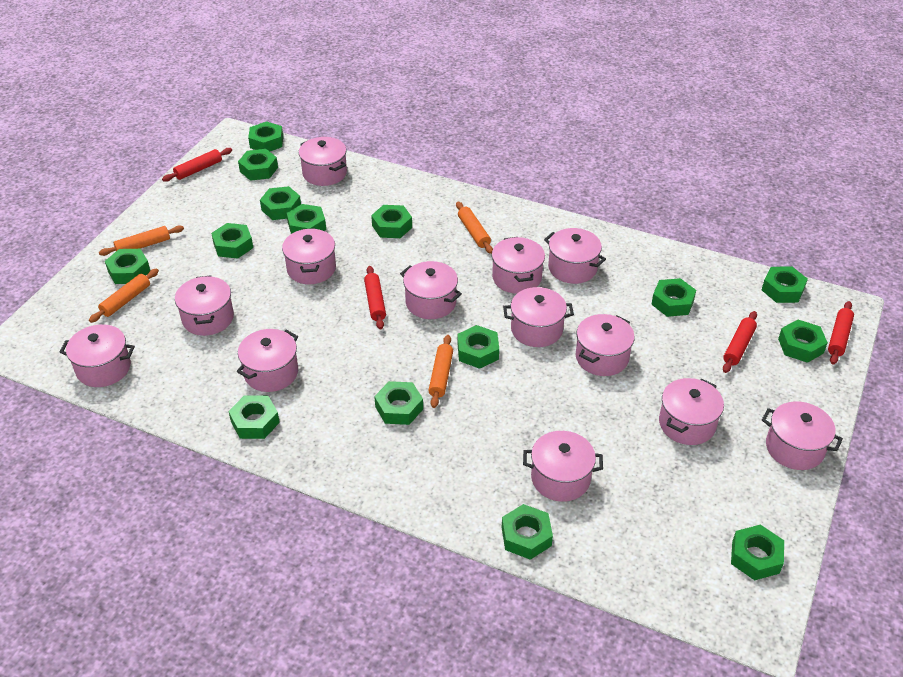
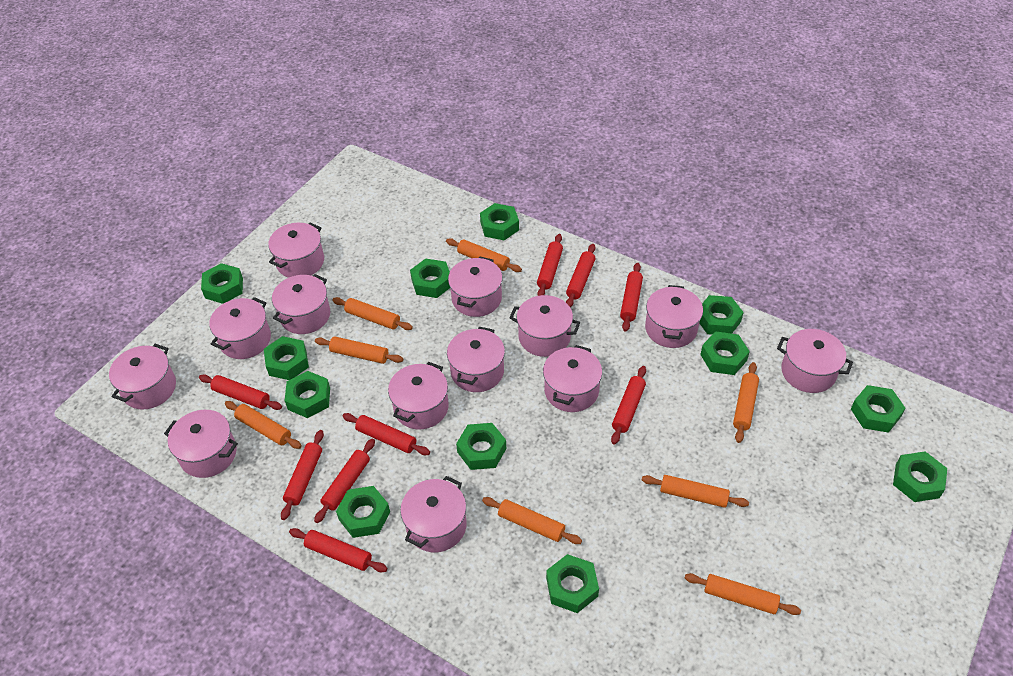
green nut: [105,249,150,284] [211,223,253,259] [228,395,280,439] [238,149,278,181] [248,121,283,151] [260,186,301,220] [287,204,326,234] [371,205,412,238] [374,381,423,425] [458,325,499,369] [502,504,553,560] [651,278,696,317] [731,525,784,580] [762,266,808,303] [778,320,828,363] = 15 -> [201,263,243,304] [264,336,309,380] [285,371,330,418] [336,486,390,538] [410,258,450,298] [456,423,506,470] [480,203,519,240] [546,554,599,613] [699,295,744,335] [700,331,750,375] [851,385,906,433] [893,451,947,502] = 12
orange rolling pin: [89,269,159,323] [99,225,184,256] [428,335,453,408] [456,202,493,254] = 4 -> [225,401,302,449] [315,336,403,364] [332,297,413,330] [446,238,522,272] [482,497,582,544] [642,475,749,508] [685,573,801,615] [733,362,759,443] = 8
red rolling pin: [162,148,232,182] [364,266,386,330] [723,311,757,373] [828,301,854,365] = 4 -> [199,374,282,410] [281,430,324,520] [289,528,387,572] [314,439,375,523] [343,413,430,455] [537,234,563,296] [566,244,595,307] [611,366,646,445] [620,263,643,332] = 9

